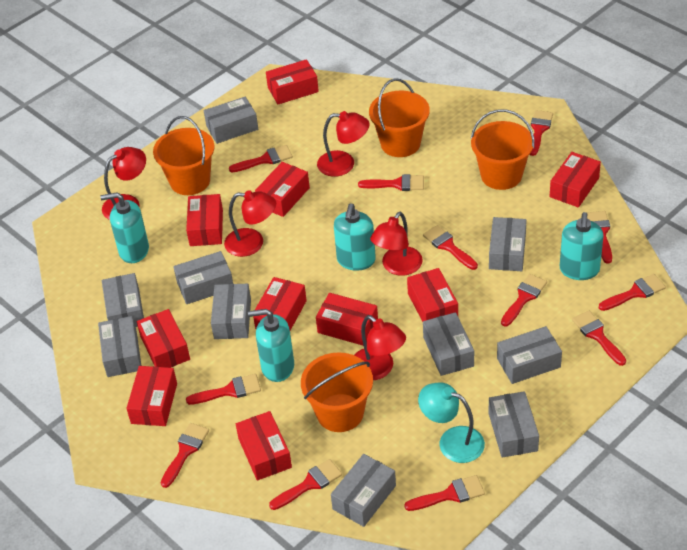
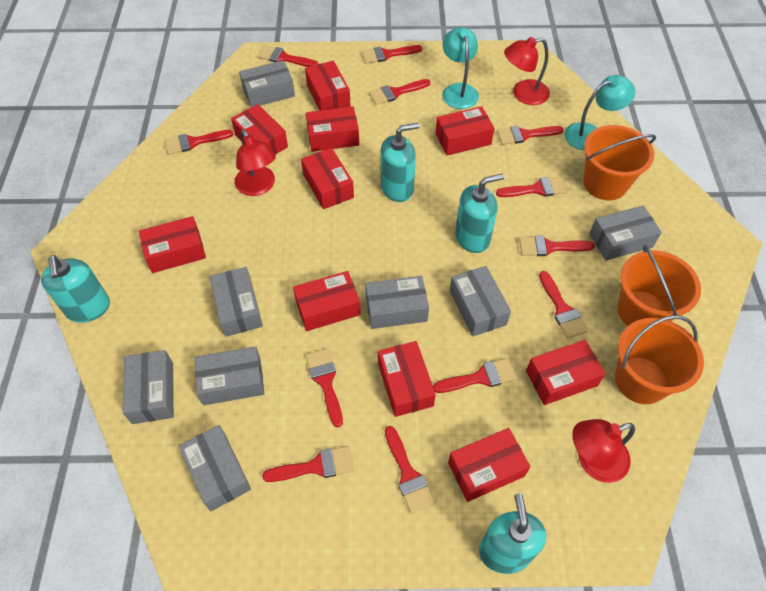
grey box: [98,316,141,377] [102,273,144,327] [173,251,233,304] [204,97,258,144] [211,284,251,339] [331,454,396,527] [423,312,474,376] [488,391,539,457] [489,217,527,271] [497,326,562,384] = 10 -> [122,350,174,424] [179,425,251,511] [195,346,264,405] [209,267,263,337] [239,60,295,107] [365,276,429,329] [450,266,511,336] [589,205,662,261] = 8
orange bucket: [153,116,214,195] [301,353,373,432] [369,78,430,157] [471,109,535,190] = 4 -> [583,125,656,201] [615,315,704,404] [617,245,701,326] = 3
red lamp: [102,147,146,220] [224,190,276,257] [317,111,370,177] [354,315,406,380] [370,212,423,276] = 5 -> [235,129,276,196] [504,37,550,105] [572,419,635,483] = 3
turquoise lamp: [418,382,485,463] = 1 -> [442,27,479,109] [564,75,635,150] = 2

